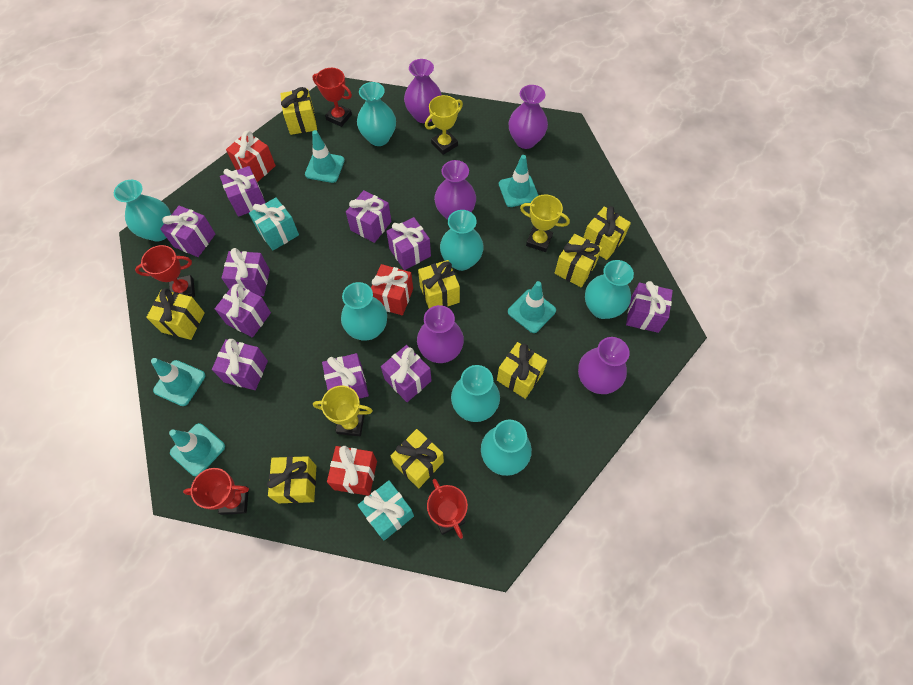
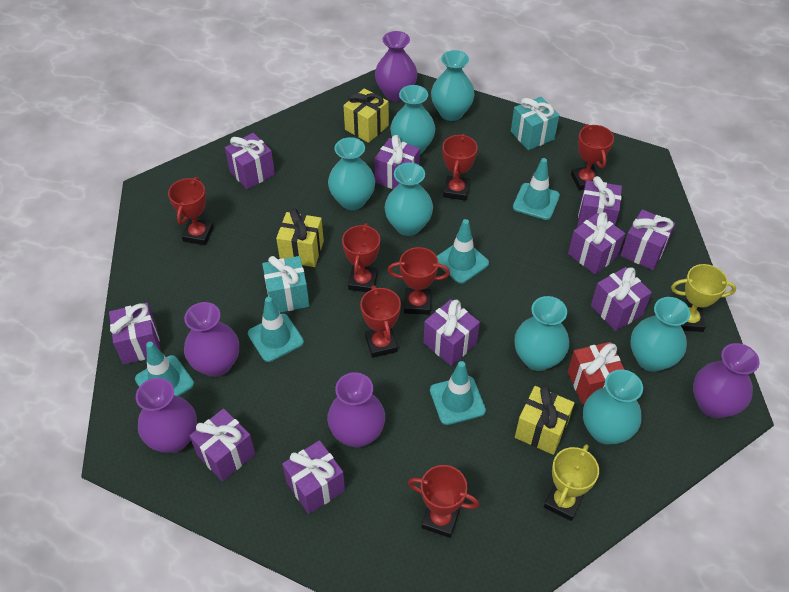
red gift: [226,131,276,182] [327,446,377,496] [371,264,413,315] = 3 -> [568,342,625,405] = 1
red trophy: [135,245,195,297] [183,468,249,515] [312,68,352,127] [427,479,468,539] = 4 -> [168,177,214,245] [342,223,380,292] [360,285,401,358] [387,247,450,315] [408,465,479,538] [443,134,478,201] [571,124,614,191] = 7
yellow gift: [146,288,205,340] [267,456,316,503] [280,87,317,135] [391,429,444,488] [418,260,460,308] [497,342,547,399] [555,234,602,287] [583,206,631,260] = 8 -> [276,208,324,267] [343,88,389,143] [515,386,574,455] = 3
yellow trophy: [313,386,373,436] [425,95,463,155] [520,194,570,252] = 3 -> [544,444,599,521] [671,264,736,332] = 2

